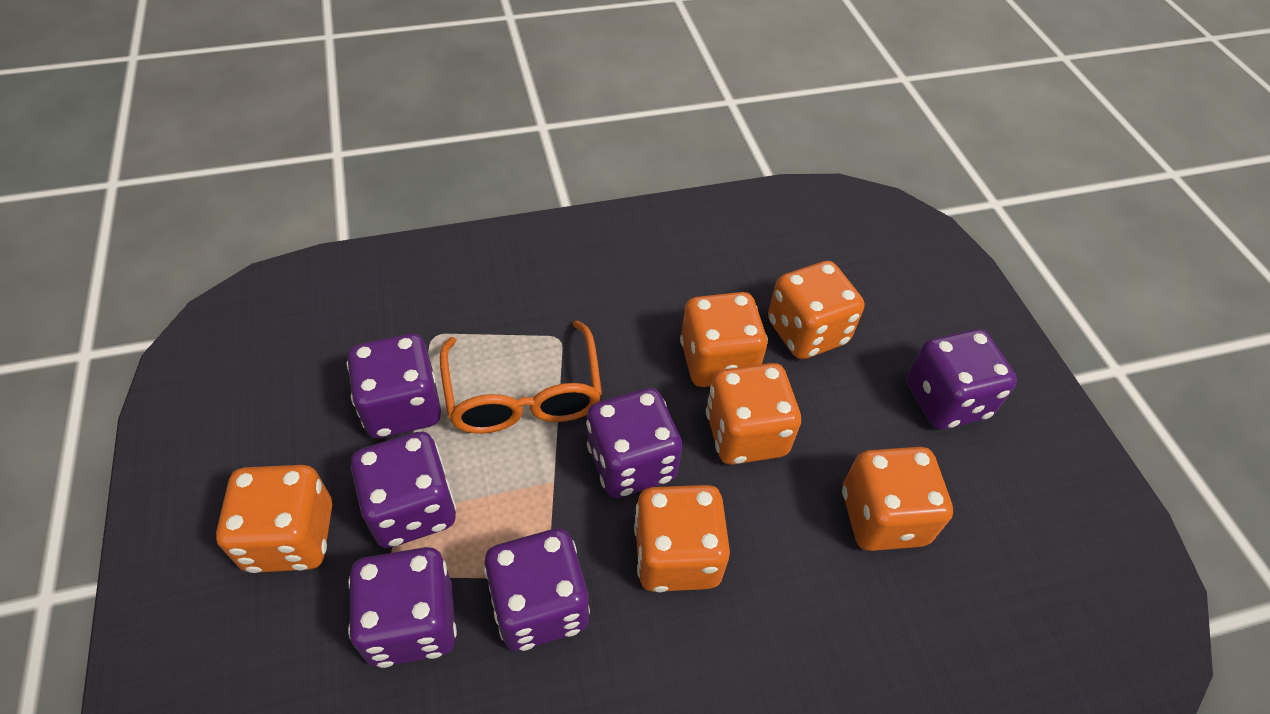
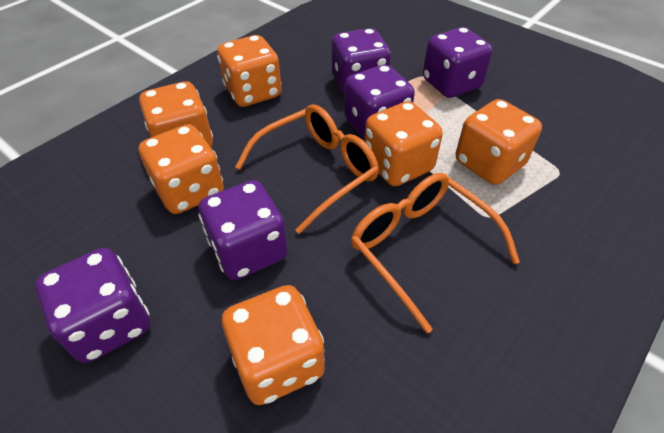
orange glasses: [440,320,602,434] = 1 -> [235,104,379,234] [351,173,520,333] = 2
purple dice: [347,334,441,438] [348,547,457,668] [351,432,456,548] [484,529,590,651] [586,388,682,498] [907,329,1017,429] = 6 -> [35,248,150,363] [198,180,288,280] [332,28,391,95] [344,65,415,139] [423,27,493,98] = 5

